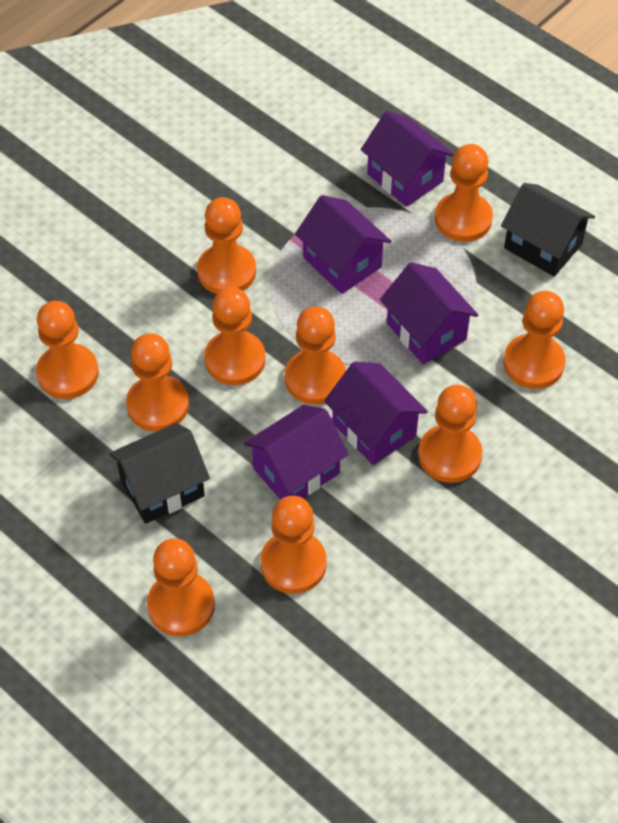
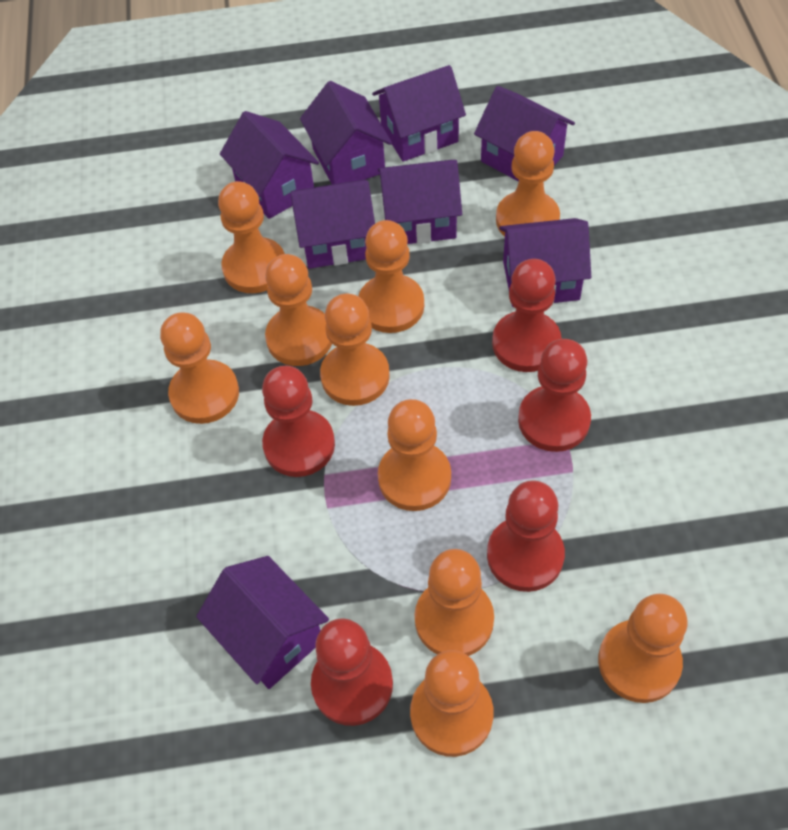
black house: [109,423,210,524] [501,183,595,277] = 2 -> none = 0
purple house: [244,405,349,500] [295,195,391,294] [324,362,428,465] [361,111,454,207] [380,262,478,364] = 5 -> [196,556,329,689] [220,111,319,219] [290,180,375,269] [300,81,392,184] [372,65,466,162] [378,160,462,244] [474,86,575,182] [499,218,591,307] = 8
red pawn: none = 0 -> [262,365,335,477] [311,618,393,726] [487,480,565,592] [492,259,562,372] [518,339,591,452] = 5

